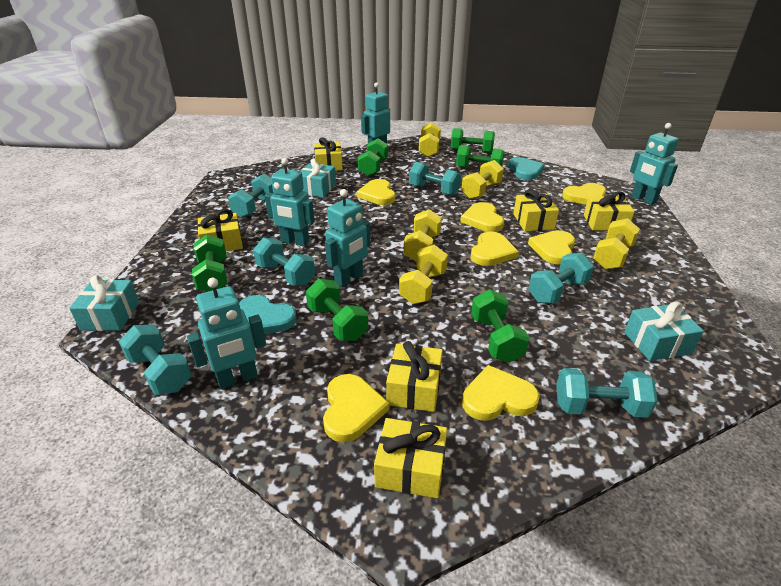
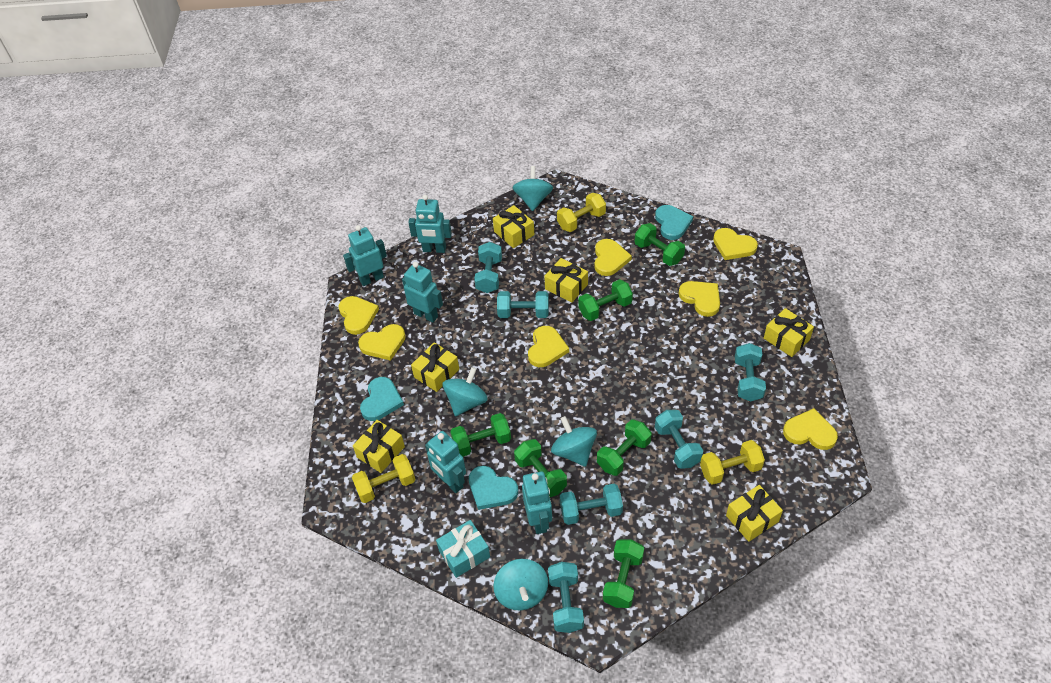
turquoise gift: [69,275,139,331] [301,158,336,198] [624,301,704,361] = 3 -> [436,520,490,578] = 1
turquoise heart: [239,295,297,334] [508,157,545,180] = 2 -> [360,377,404,421] [469,466,518,510] [655,205,693,240] = 3
turquoise spinning top: none = 0 -> [443,367,488,416] [493,559,548,610] [513,166,553,211] [551,416,597,467] = 4
yellow dumbbell: [399,245,448,304] [404,209,442,262] [419,122,441,157] [461,160,504,199] [593,218,640,269] = 5 -> [352,454,415,503] [557,193,606,232] [700,440,765,485] = 3

